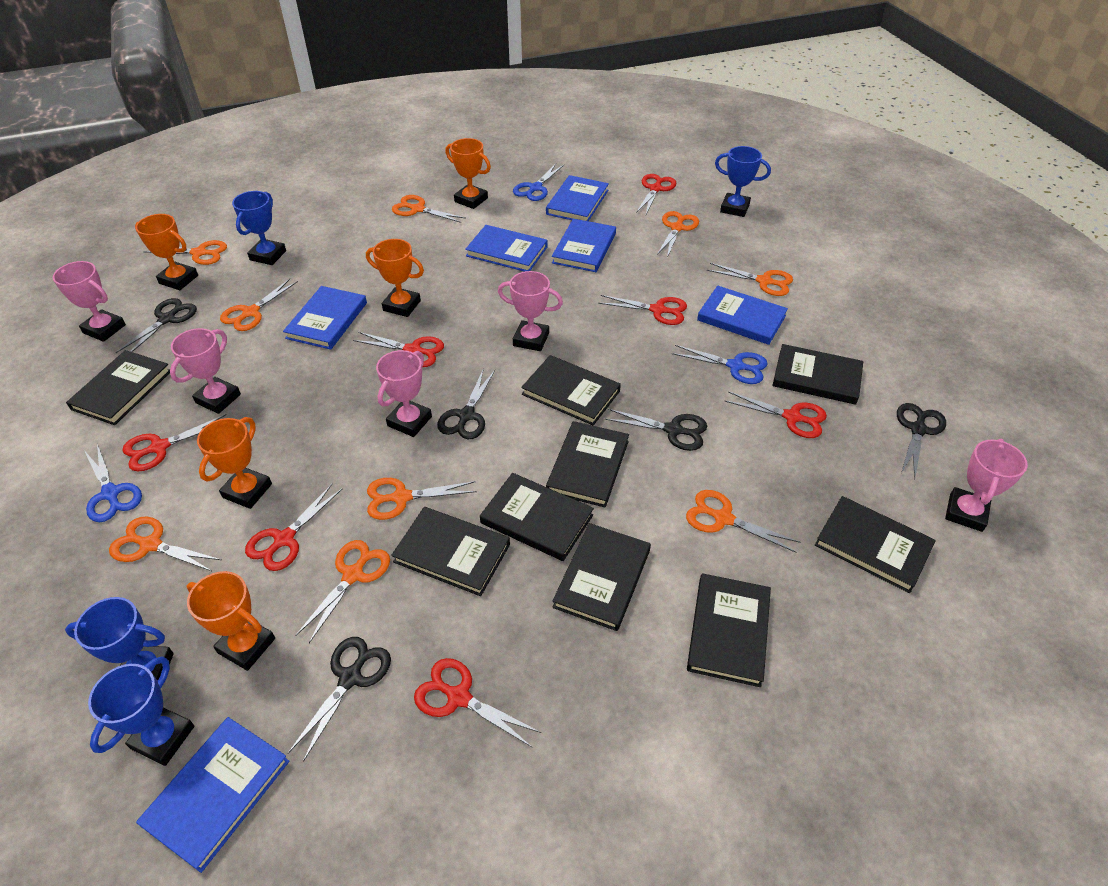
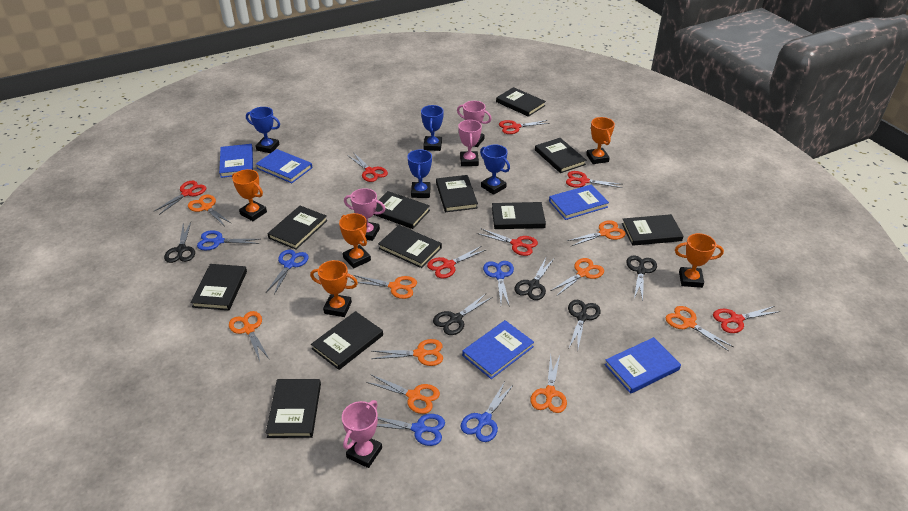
black book: [66,350,170,425] [391,507,510,596] [480,473,594,561] [521,355,621,425] [546,421,629,507] [552,523,651,631] [687,573,771,687] [773,344,863,405] [815,496,936,593] = 9 -> [190,264,247,310] [266,379,321,438] [268,206,328,250] [311,311,383,370] [374,191,430,229] [378,225,442,268] [436,175,478,212] [492,202,546,229] [496,87,546,117] [535,138,586,173] [622,214,683,246] = 11
blue book: [136,717,289,873] [283,286,367,350] [465,225,547,272] [546,175,609,221] [552,219,616,272] [697,286,788,345] = 6 -> [219,144,253,178] [256,149,312,183] [462,320,534,379] [549,184,609,220] [604,337,681,394] = 5
blue scissors: [84,443,142,522] [513,164,564,201] [672,345,768,384] = 3 -> [197,230,260,250] [266,250,308,294] [377,414,445,446] [461,382,514,442] [483,261,514,307] = 5
pink trophy: [53,261,126,342] [170,328,241,414] [376,350,432,437] [498,271,563,351] [945,439,1028,532] = 5 -> [342,400,382,468] [344,188,385,241] [457,101,492,147] [458,120,482,166] = 4

